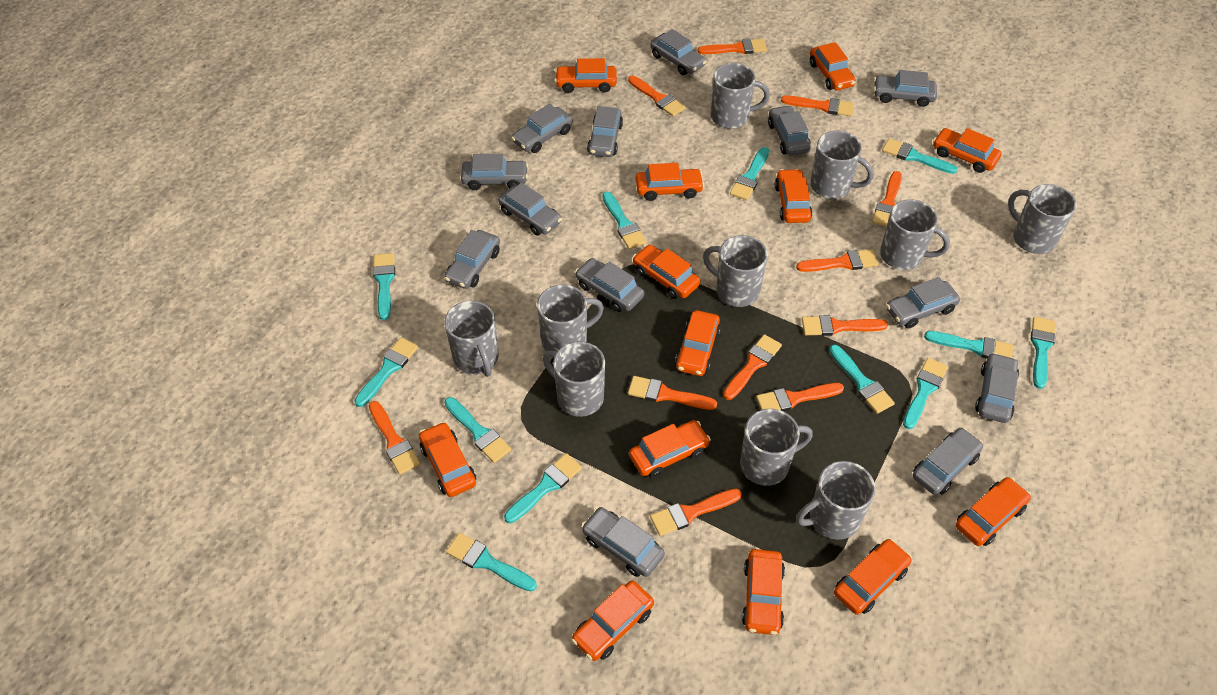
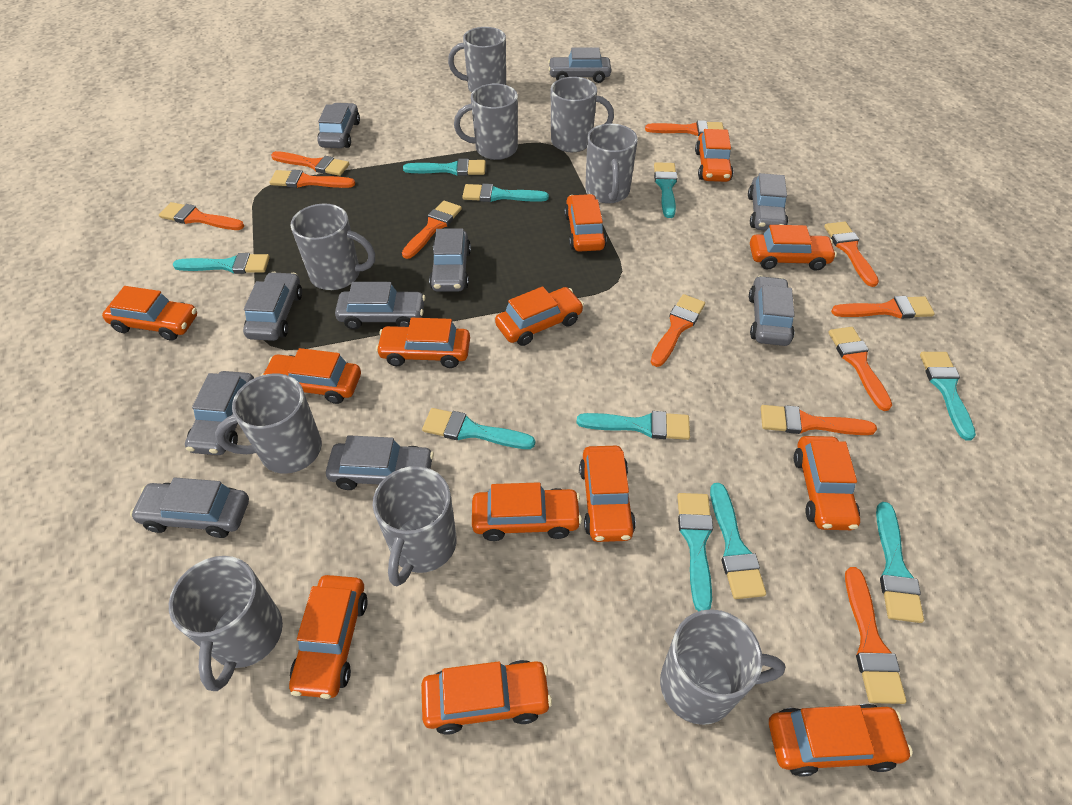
grey car: [444,230,500,289] [461,154,528,190] [498,183,562,236] [511,104,573,153] [575,258,644,312] [581,507,665,577] [587,106,623,157] [650,29,706,75] [768,105,811,156] [874,70,937,107] [886,277,960,329] [912,428,983,495] [975,352,1019,423] = 13 -> [130,478,249,538] [185,371,254,455] [243,272,302,341] [317,103,360,148] [326,435,434,490] [335,282,425,329] [429,228,471,292] [548,47,611,83] [748,173,788,231] [749,276,795,346] = 10
grey mug: [445,301,499,377] [537,285,604,352] [543,341,605,417] [703,235,768,307] [711,63,770,129] [740,409,813,486] [796,461,875,540] [810,131,874,199] [880,199,950,270] [1008,184,1077,254] = 10 -> [169,556,283,691] [215,374,322,474] [291,203,375,290] [373,466,457,586] [448,27,506,93] [454,84,518,160] [551,77,614,152] [585,124,638,204] [660,609,785,725] = 9
turquoise brush: [355,337,418,407] [373,253,395,320] [444,397,511,463] [446,533,537,592] [504,453,582,523] [603,192,647,249] [730,147,769,200] [829,345,895,414] [882,138,958,174] [903,358,948,429] [924,331,1013,359] [1031,317,1056,389] = 12 -> [173,253,270,274] [403,159,486,176] [422,408,535,449] [462,184,549,202] [577,411,690,440] [654,162,677,218] [677,493,713,611] [710,483,766,599] [876,502,924,623] [920,352,976,441] = 10

